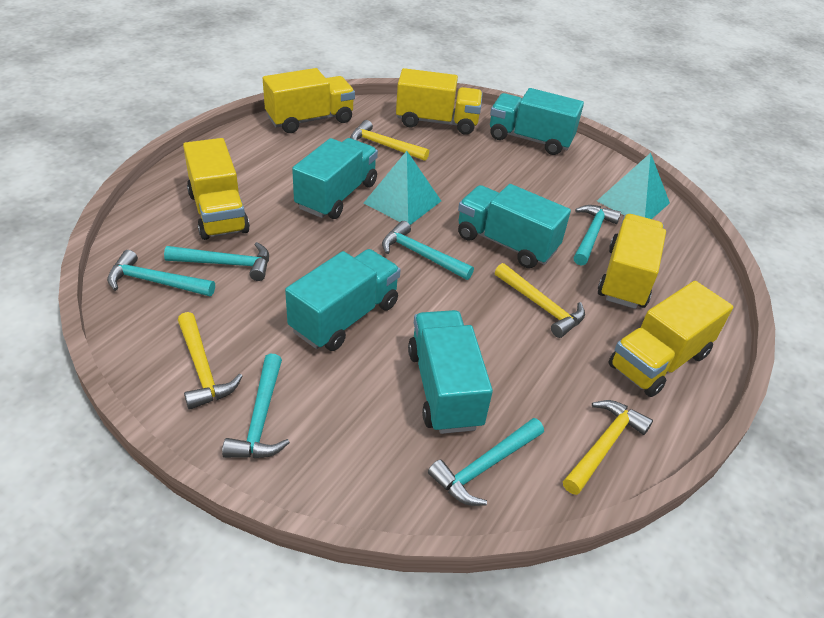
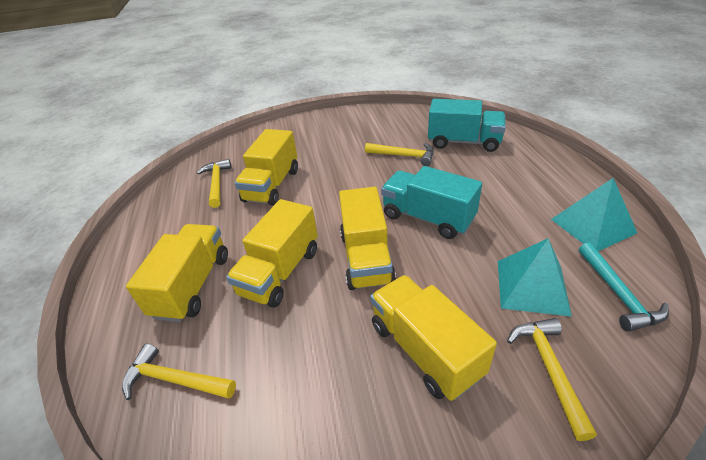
turquoise hammer: [107,250,215,296] [164,242,269,281] [222,354,290,458] [382,221,474,280] [428,418,544,506] [574,205,621,266] = 6 -> [579,243,669,332] = 1
turquoise truck: [285,249,401,351] [292,138,378,219] [408,310,493,434] [458,184,571,268] [490,88,584,155] = 5 -> [381,166,482,239] [428,99,506,152] = 2

